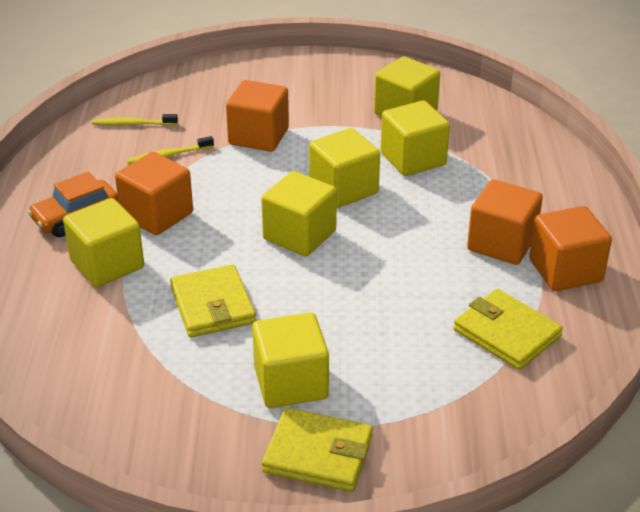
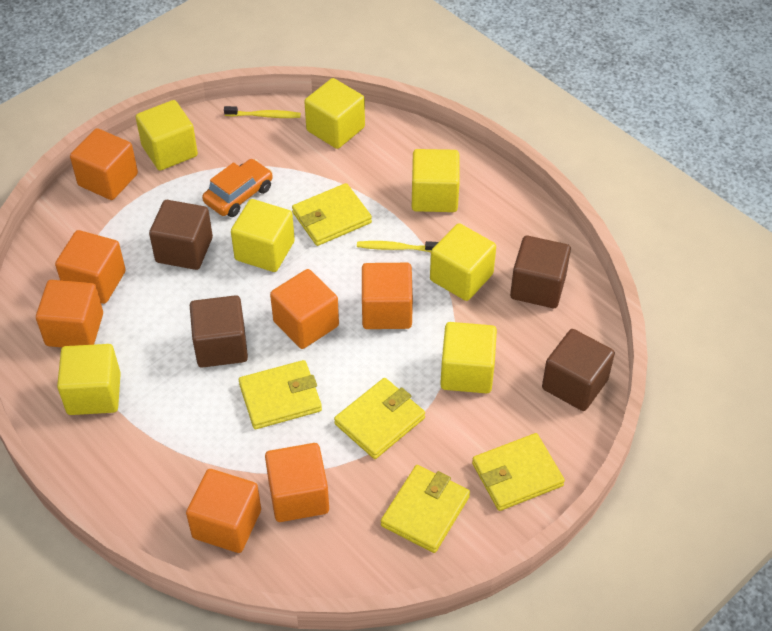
brown cube: none = 0 -> [149,200,213,270] [190,295,248,368] [510,236,571,308] [542,329,615,411] = 4
orange cube: [115,152,193,235] [226,80,289,152] [467,179,543,265] [529,206,612,291] = 4 -> [36,280,103,347] [55,230,126,304] [70,128,138,200] [186,469,261,553] [265,443,329,522] [270,269,339,349] [362,263,413,329] = 7
yellow cube: [63,198,144,287] [252,312,329,408] [261,171,337,256] [309,128,380,208] [374,56,440,117] [380,101,450,176] = 6 -> [57,344,121,415] [136,100,198,171] [231,199,295,272] [304,78,365,149] [412,149,460,212] [430,223,496,301] [440,322,497,394] = 7
yellow wallet: [170,265,256,337] [262,408,373,492] [454,289,563,370] = 3 -> [239,360,322,429] [292,183,372,246] [334,378,425,459] [381,465,470,553] [472,433,565,511] = 5

